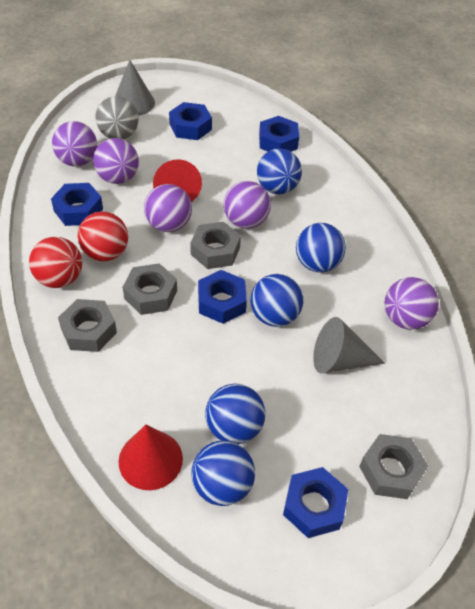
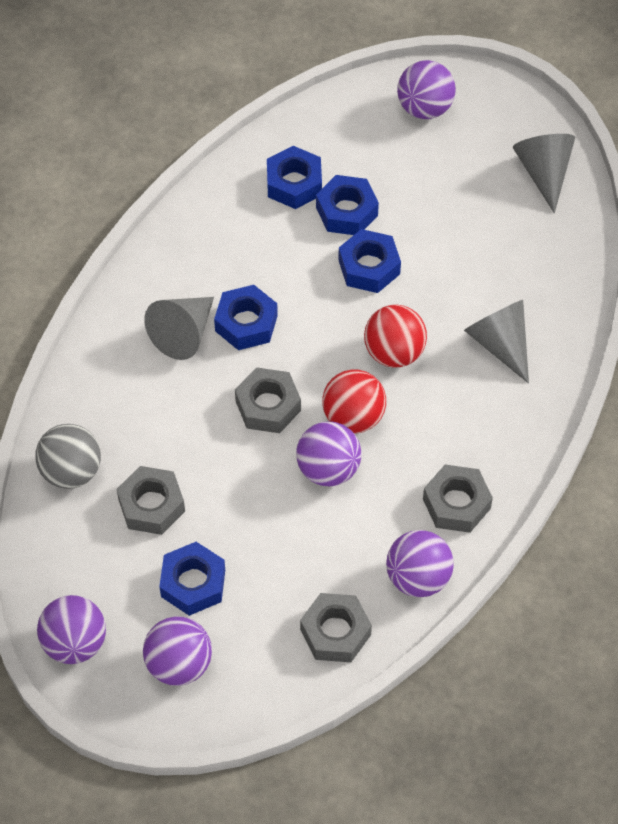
blue ball: [191,441,255,506] [205,384,265,444] [250,274,303,327] [257,148,302,194] [296,223,346,273] = 5 -> none = 0
grey cone: [115,60,155,116] [313,317,385,373] = 2 -> [144,297,214,360] [464,300,529,383] [513,134,575,213] = 3
red cone: [119,425,183,490] [153,159,202,202] = 2 -> none = 0

